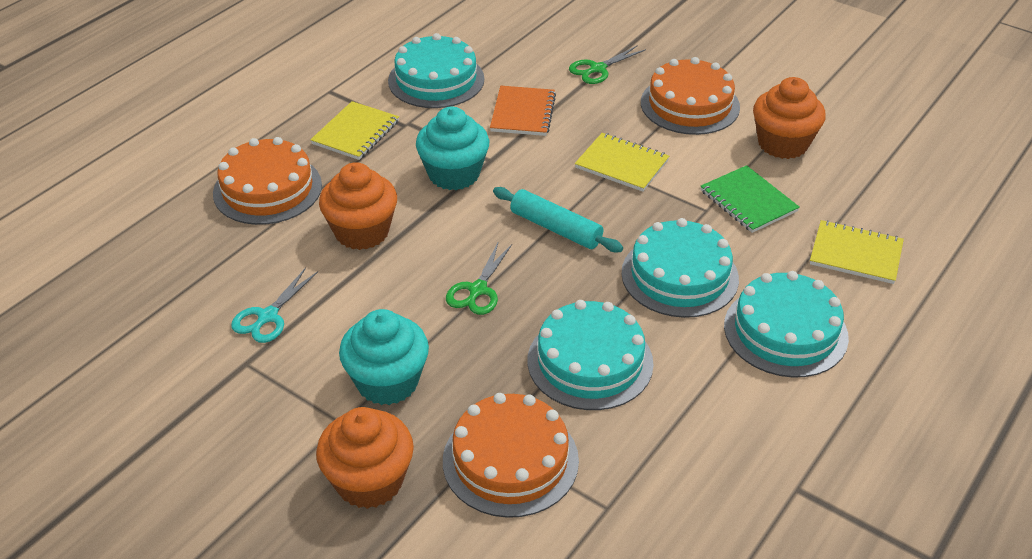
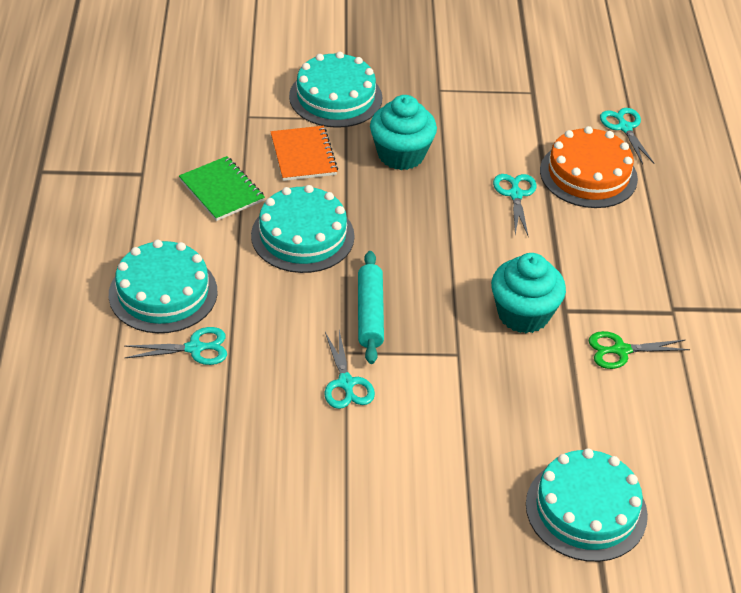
green scissors: [446,241,512,315] [569,45,646,84] = 2 -> [589,331,690,369] = 1
orange cake: [213,137,322,225] [443,393,579,518] [641,57,740,135] = 3 -> [540,126,638,208] = 1
orange cupcake: [316,407,414,509] [319,162,397,250] [753,77,826,159] = 3 -> none = 0
turquoise scissors: [231,267,318,343] = 1 -> [124,327,227,365] [325,330,375,409] [493,174,537,237] [600,108,654,164] = 4
yellow notebook: [310,101,399,160] [575,133,669,192] [810,220,904,284] = 3 -> none = 0

